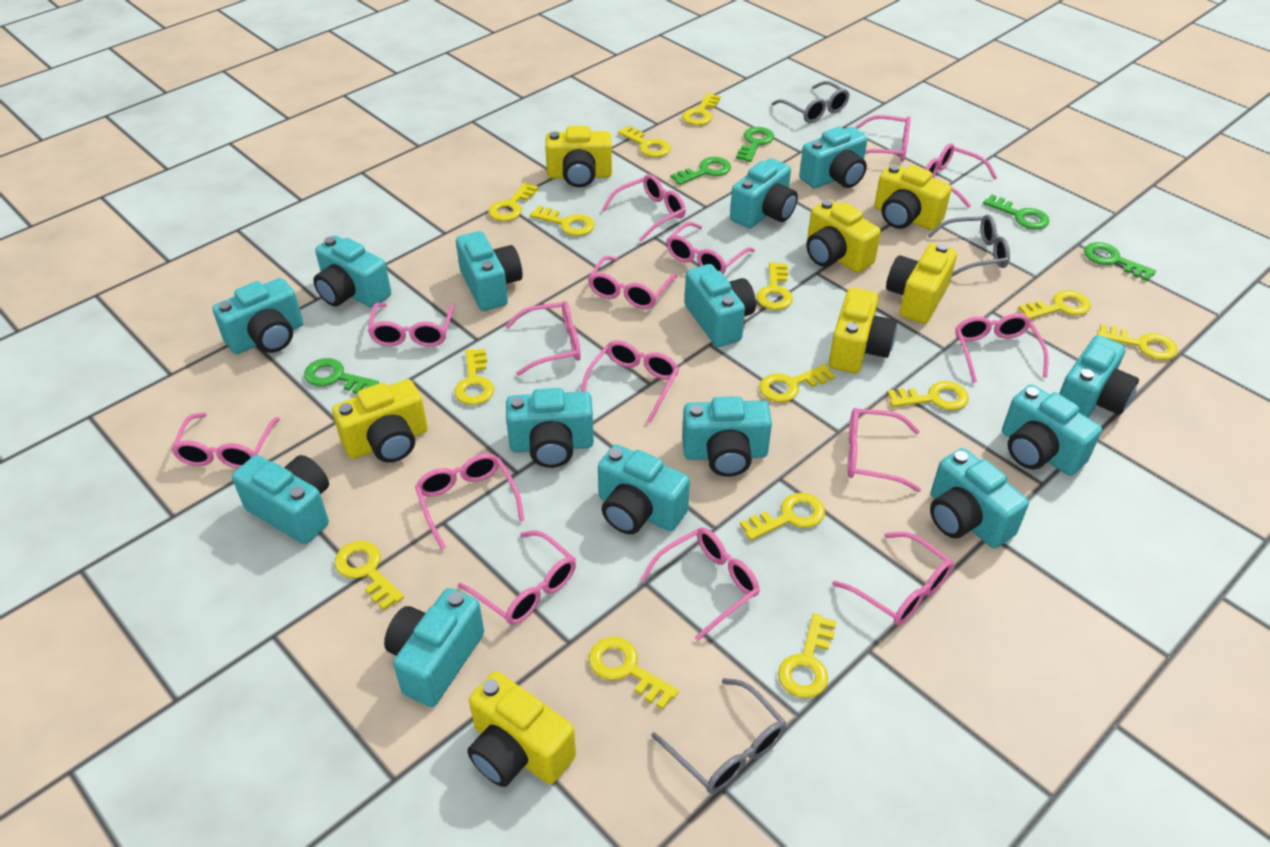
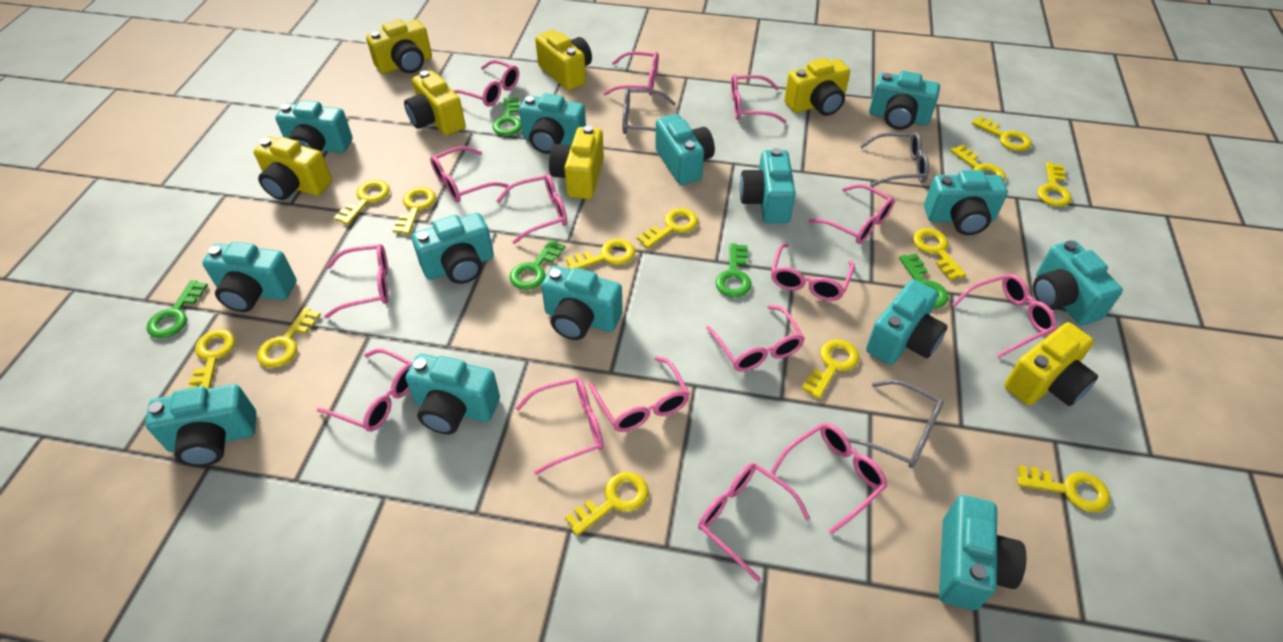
yellow key: [334,541,404,610] [454,349,494,405] [488,182,539,221] [530,206,595,236] [589,637,679,709] [618,125,671,157] [682,93,721,126] [740,493,825,540] [756,262,793,310] [759,364,835,403] [778,613,837,698] [887,381,969,410] [1018,290,1091,319] [1097,324,1178,360] = 14 -> [188,329,236,389] [257,307,321,368] [334,180,390,225] [392,187,436,235] [565,472,649,536] [566,239,635,270] [637,208,698,248] [802,339,859,399] [913,228,966,280] [950,144,1006,181] [972,116,1032,151] [1017,465,1110,513] [1037,162,1072,207] = 13

